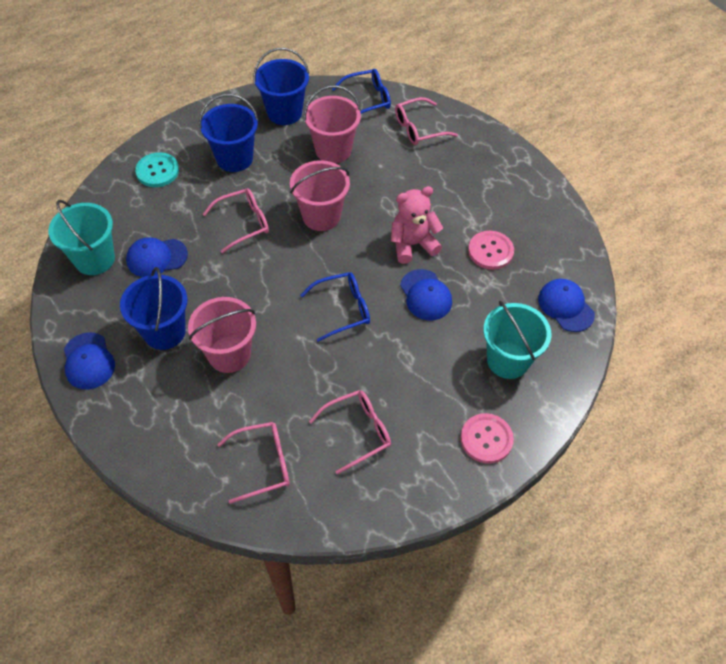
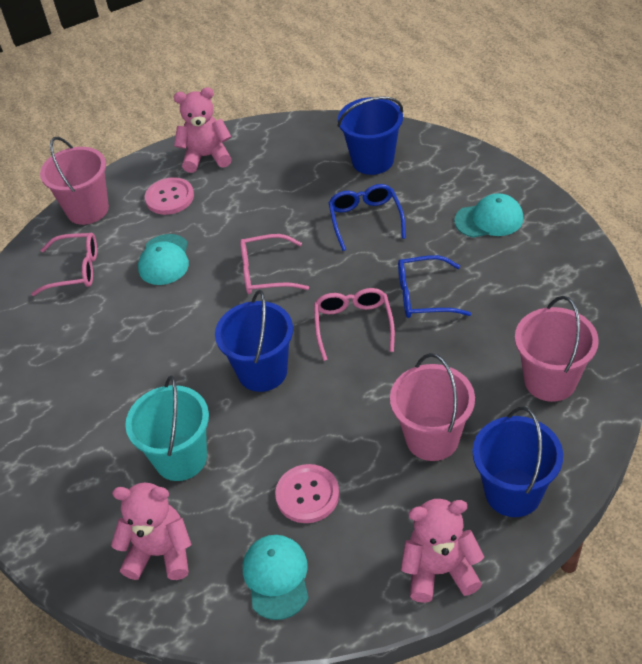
blue cap: [64,332,115,389] [126,237,188,277] [400,269,452,320] [538,279,595,332] = 4 -> none = 0
pink glasses: [203,188,269,253] [217,422,290,504] [309,390,391,475] [395,97,458,145] = 4 -> [31,233,97,296] [240,234,309,294] [314,288,395,361] = 3
pink teddy bear: [391,186,443,264] = 1 -> [111,483,192,580] [174,87,232,173] [401,499,484,603] = 3
turquoise bucket: [49,200,115,275] [483,301,551,379] = 2 -> [125,375,209,481] = 1
turquoise button: [135,152,179,187] = 1 -> none = 0
turquoise cap: none = 0 -> [138,234,189,285] [243,535,308,620] [454,193,524,238] = 3

